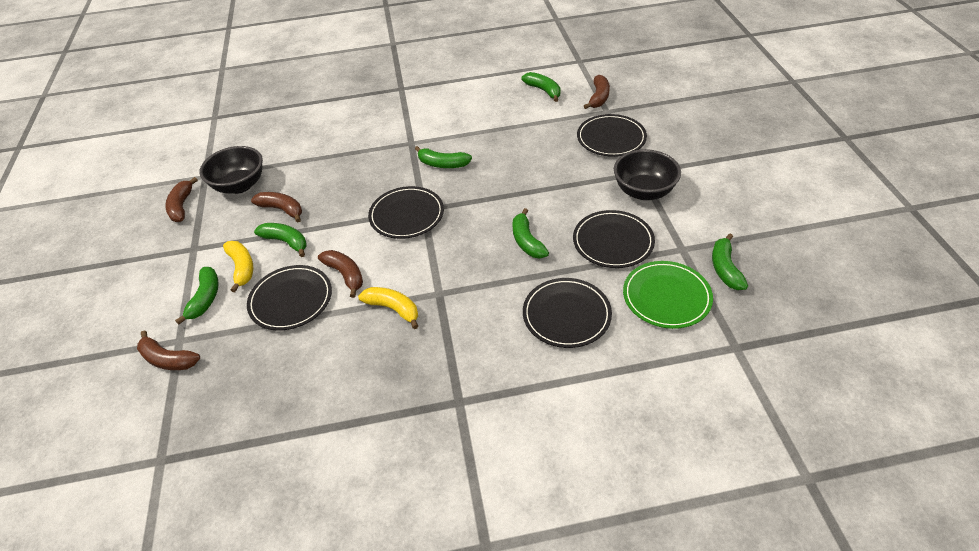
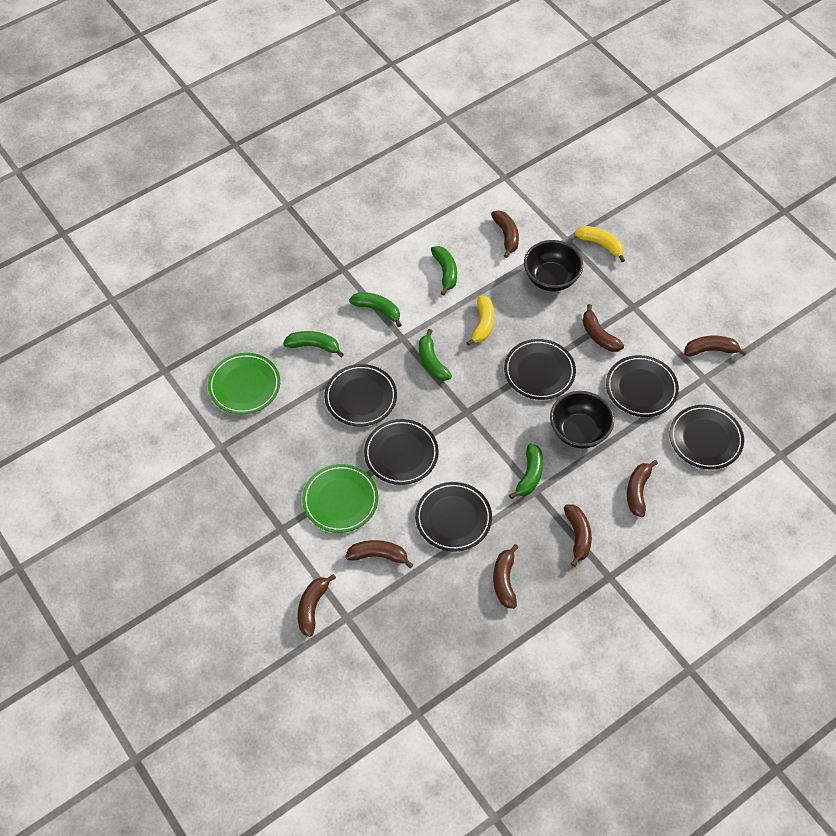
black plate: [247,265,332,330] [368,186,444,239] [523,278,612,348] [573,210,655,268] [577,114,647,157] = 5 -> [324,364,397,427] [364,419,439,485] [415,482,492,552] [504,339,576,400] [606,355,679,417] [670,405,744,470] = 6
brown banana: [137,330,200,370] [165,177,198,222] [251,192,302,222] [318,250,363,298] [584,75,610,109] = 5 -> [298,574,336,637] [345,540,413,568] [491,210,519,258] [493,544,519,609] [564,505,592,567] [583,304,624,352] [627,460,658,517] [684,335,747,357] = 8
green banana: [175,267,219,324] [254,223,307,257] [415,146,472,168] [512,208,549,258] [522,72,561,102] [712,234,748,290] = 6 -> [283,331,344,357] [349,292,401,327] [419,329,452,381] [431,246,457,295] [509,443,543,499] = 5
green plate: [623,261,713,329] = 1 -> [208,353,280,414] [302,464,378,533] = 2

